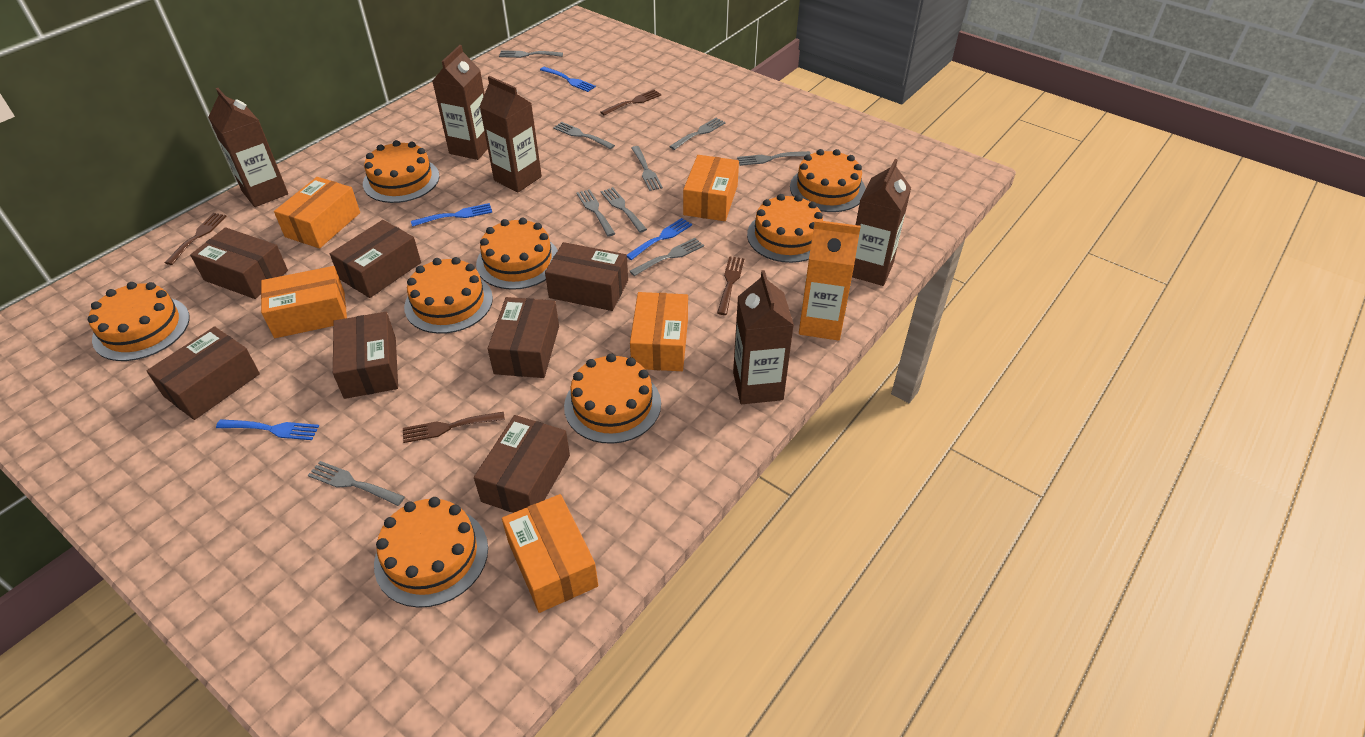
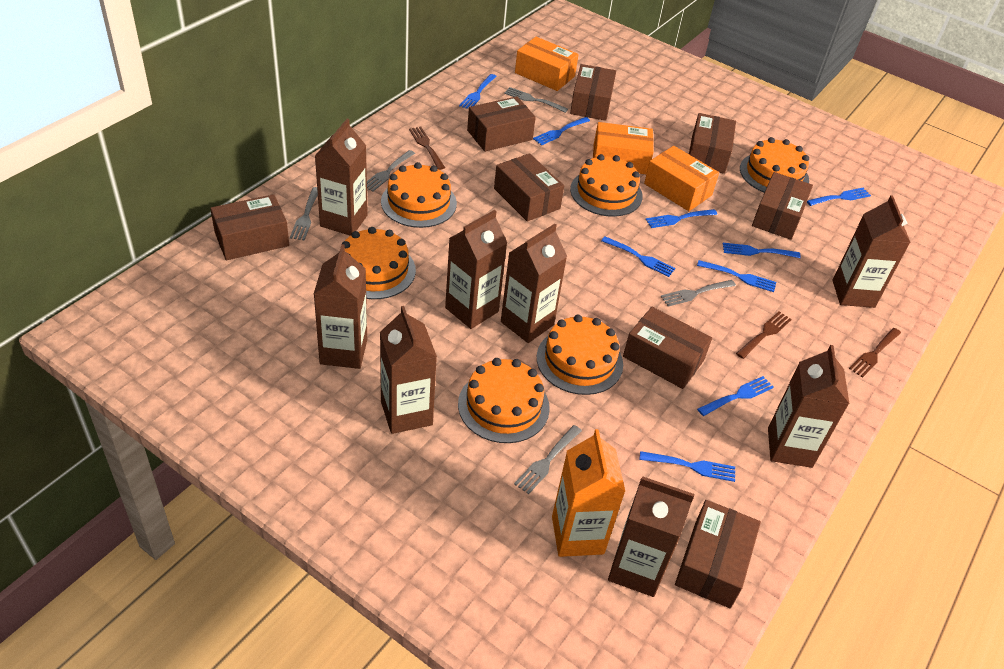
blue fork: [216,419,319,440] [411,203,492,227] [540,67,596,92] [627,218,692,260] = 4 -> [459,74,497,109] [533,117,590,145] [601,236,676,277] [640,451,735,482] [646,209,717,228] [697,260,776,292] [697,376,774,416] [723,243,801,258] [807,188,871,206] = 9
brown box: [147,326,260,420] [190,227,288,299] [330,220,421,298] [333,312,398,399] [474,415,570,513] [488,297,559,378] [545,242,628,311] = 7 -> [210,194,289,260] [467,96,536,152] [494,153,564,222] [570,64,616,121] [623,307,712,389] [675,500,761,609] [689,113,736,174] [752,172,813,240] = 8
brown carton: [208,88,288,207] [433,45,488,160] [479,76,542,192] [733,270,794,404] [852,159,911,286] = 5 -> [314,244,367,369] [315,118,368,236] [380,306,437,434] [445,210,507,329] [501,224,567,343] [608,476,695,597] [768,345,849,468] [832,195,911,308] = 8
brown fork: [165,213,226,265] [403,412,505,443] [600,89,662,116] [717,256,744,315] = 4 -> [409,127,445,170] [736,311,792,359] [849,328,901,378] = 3
grey fork: [308,461,405,506] [499,50,563,58] [553,122,615,149] [577,189,616,237] [600,187,647,233] [630,238,704,276] [631,146,663,191] [669,118,726,150] [737,151,811,166] = 9 -> [290,187,318,240] [367,150,415,192] [504,87,568,113] [514,425,582,494] [661,280,736,306] = 5
orange box: [261,266,347,338] [274,177,360,248] [502,494,598,613] [630,292,688,371] [683,155,739,221] = 5 -> [515,37,579,91] [593,122,654,174] [644,146,719,211] = 3
orange cake: [88,282,190,361] [363,140,439,203] [374,497,488,608] [404,257,493,334] [476,218,558,290] [564,354,661,444] [747,194,823,263] [790,149,866,212] = 8 -> [342,227,416,299] [381,162,457,228] [458,358,550,443] [537,315,623,395] [570,154,643,217] [740,137,809,193] = 6

